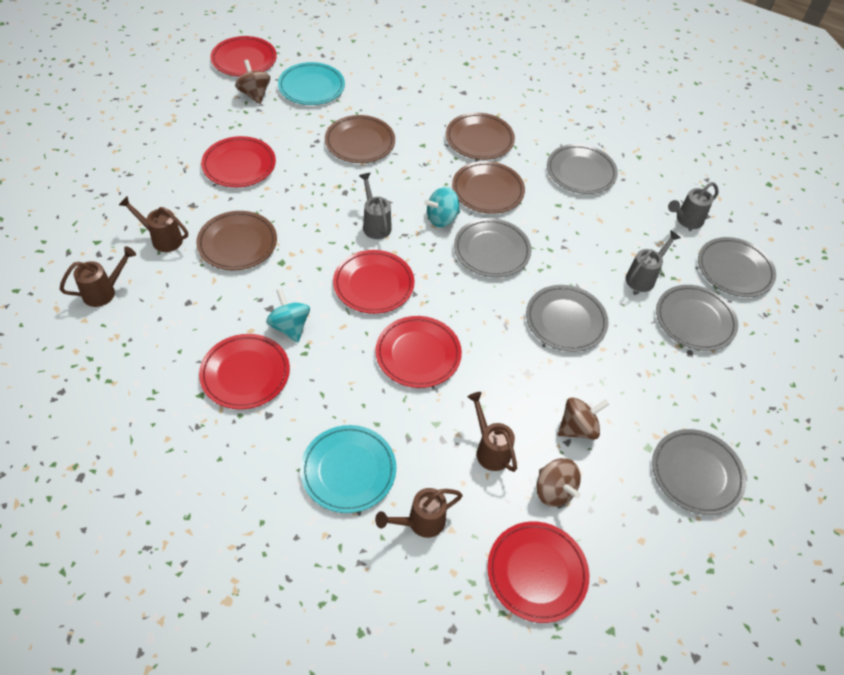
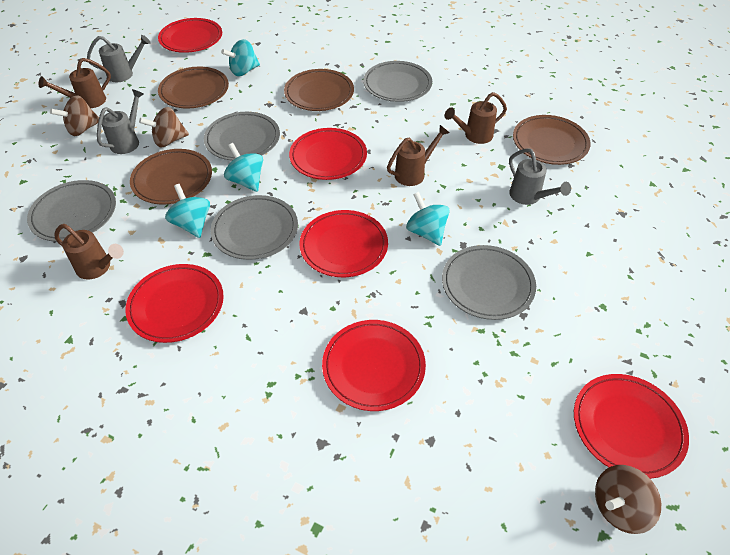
grey plate: [454,218,531,277] [526,285,608,352] [547,144,618,194] [652,429,746,515] [656,285,738,351] [698,237,776,297] = 6 -> [27,180,116,242] [204,112,280,161] [211,195,298,260] [364,61,432,102] [442,245,536,320] = 5
turquoise plate: [278,62,345,105] [300,425,396,513] = 2 -> none = 0
turquoise spinning top: [266,288,310,343] [424,187,460,227] = 2 -> [165,184,210,238] [221,39,260,76] [224,143,263,192] [406,192,450,246] = 4

